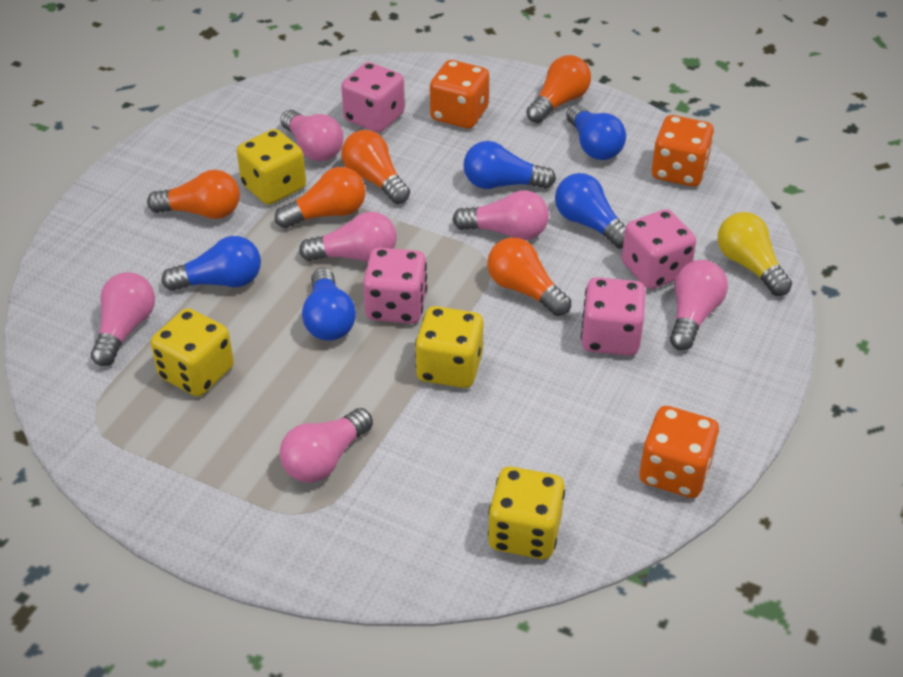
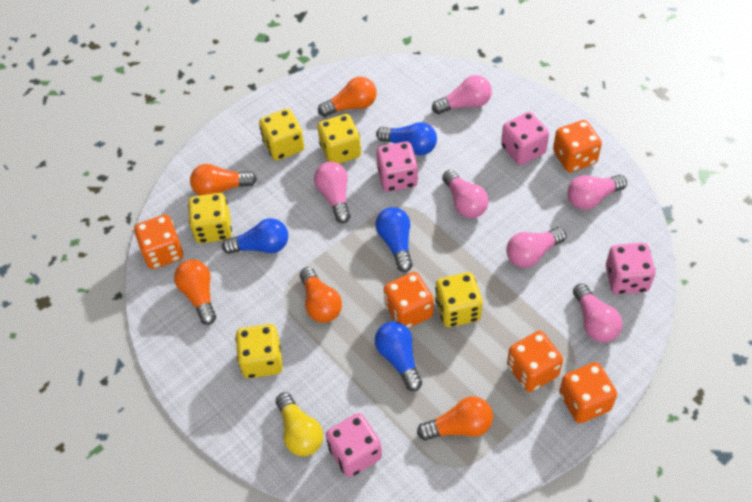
blue light bulb: [162,236,261,291] [302,268,356,341] [463,141,556,189] [555,173,626,249] [566,105,626,160] = 5 -> [222,218,288,254] [375,207,413,272] [375,322,422,391] [376,122,437,155] = 4
orange dice: [430,60,489,129] [640,406,719,498] [652,115,714,187] = 3 -> [134,215,183,269] [384,272,434,328] [507,331,563,392] [553,120,602,172] [559,362,617,423] = 5
yellow dice: [151,308,234,397] [237,129,306,205] [415,306,483,388] [488,466,565,559] = 4 -> [188,193,232,244] [235,324,283,379] [259,109,305,161] [318,114,361,164] [435,272,483,327] = 5

